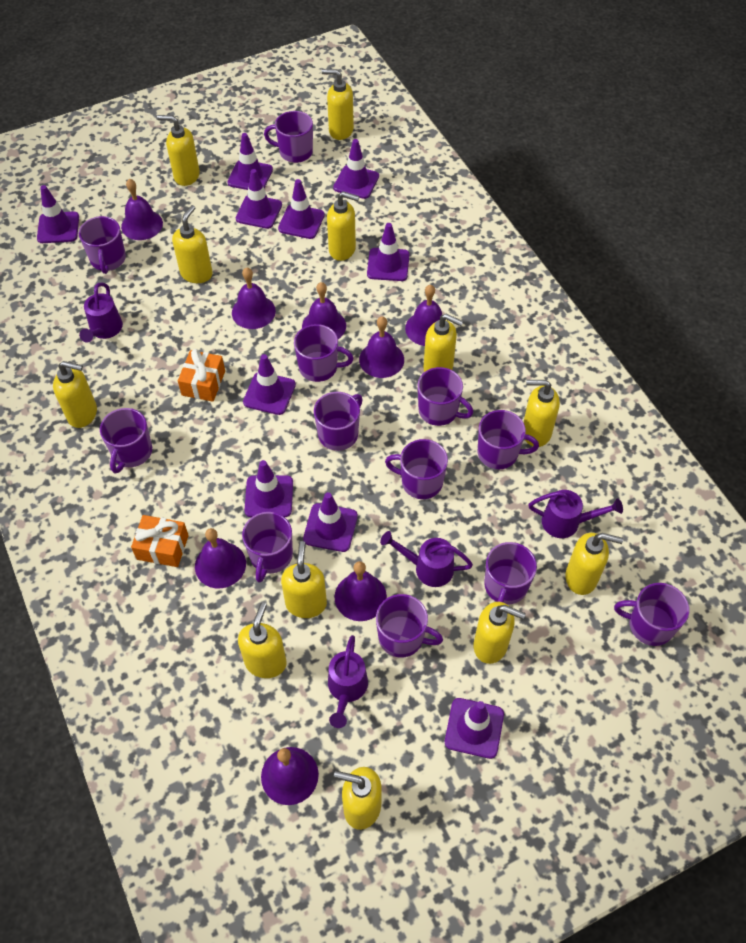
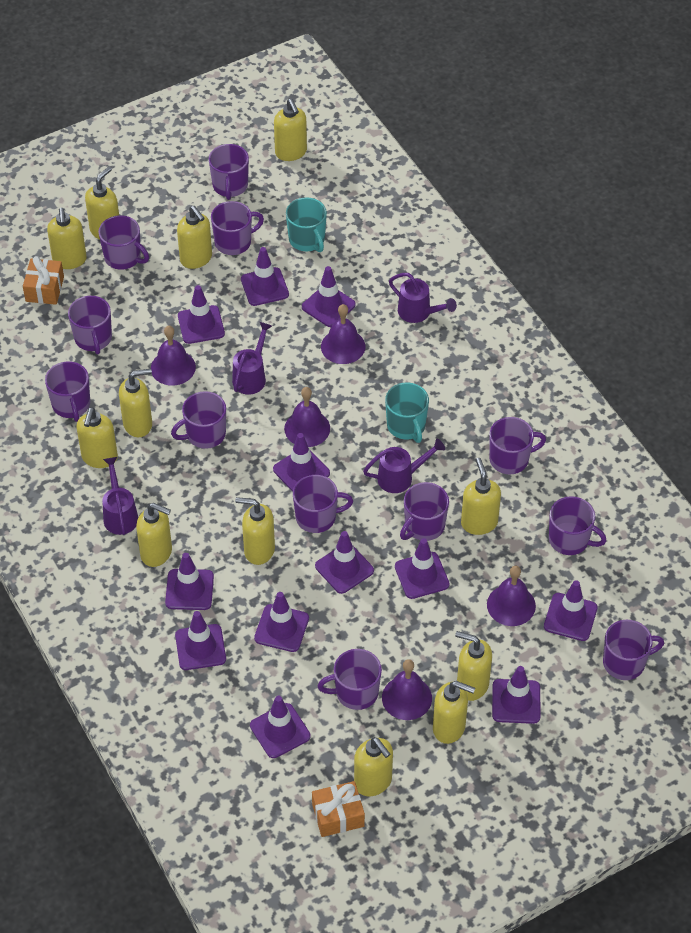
purple bell: [121,179,163,240] [195,528,246,588] [232,267,276,329] [261,747,319,805] [302,282,346,339] [334,561,387,621] [359,316,404,378] [405,285,446,346] = 8 -> [151,326,196,386] [284,387,330,447] [321,304,365,364] [382,659,432,720] [487,566,536,626] = 5
purple traffic cone: [37,185,79,243] [228,133,273,190] [236,169,282,229] [243,354,296,415] [245,460,293,517] [278,179,325,239] [303,492,358,552] [333,139,379,199] [367,223,409,281] [445,698,504,759] = 10 -> [165,553,214,610] [175,611,226,670] [178,285,225,344] [241,247,289,306] [250,696,311,758] [254,592,309,652] [273,433,330,492] [302,266,356,327] [315,531,374,594] [395,538,450,599] [492,666,541,724] [544,580,598,641] = 12
turquoise mug: none = 0 -> [286,198,327,252] [385,383,429,443] = 2

